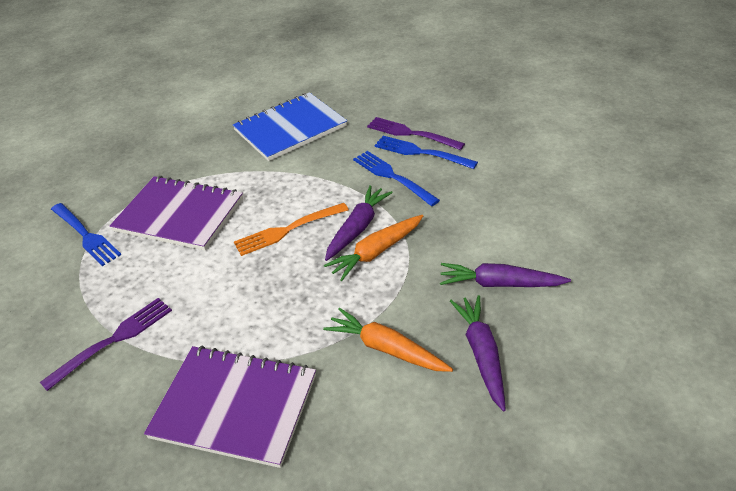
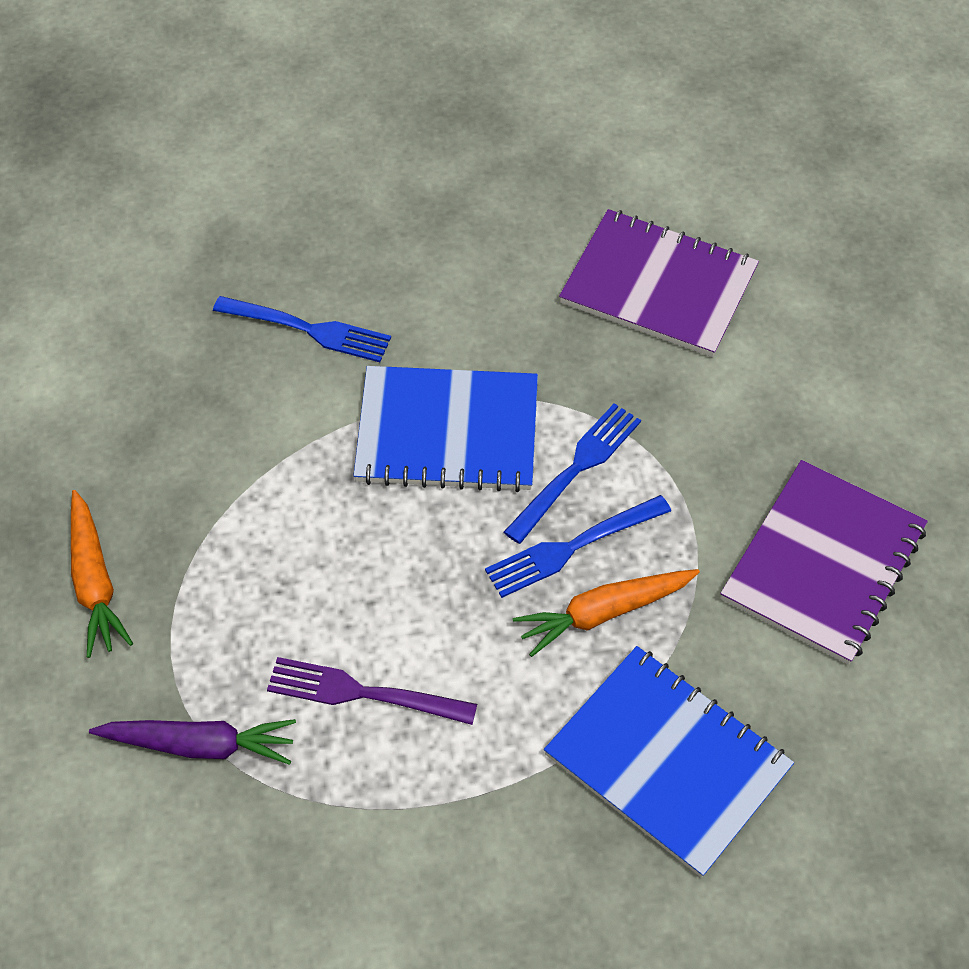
blue notebook: [233,92,347,161] = 1 -> [353,366,538,492] [544,646,794,878] = 2
orange fork: [234,203,349,256] = 1 -> none = 0
purple carrot: [325,185,393,261] [440,263,571,287] [450,295,506,411] = 3 -> [89,719,296,765] = 1
purple fork: [40,298,172,391] [367,117,465,150] = 2 -> [267,657,477,725] = 1

